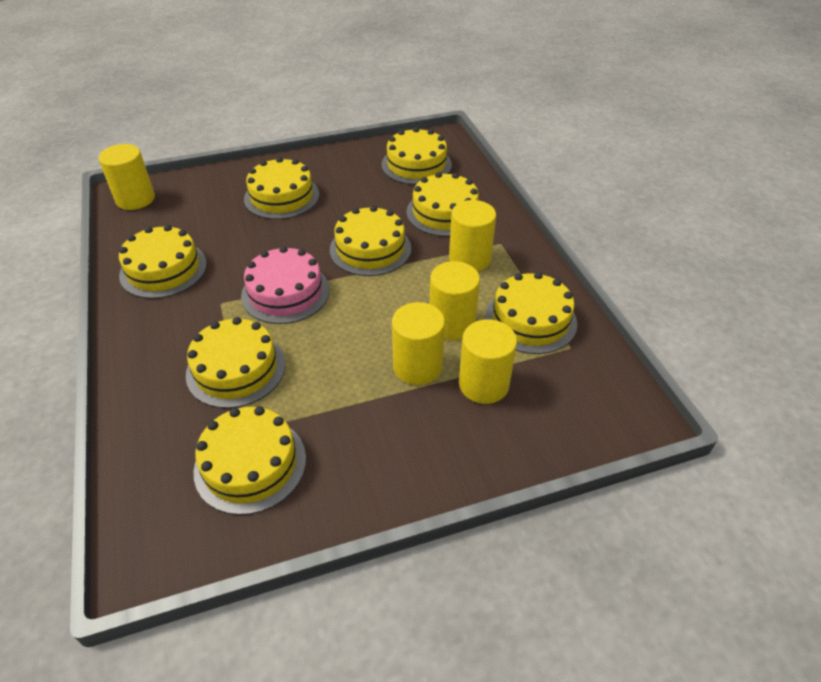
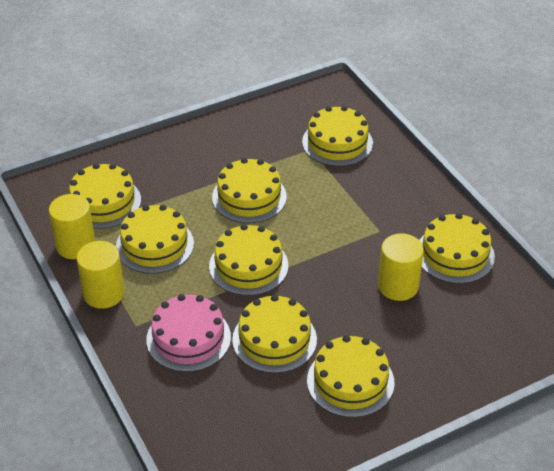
yellow cylinder: [98,144,155,210] [392,302,445,385] [430,261,480,340] [449,200,496,272] [459,319,517,404] = 5 -> [49,194,95,259] [77,241,125,309] [378,233,424,301] = 3

